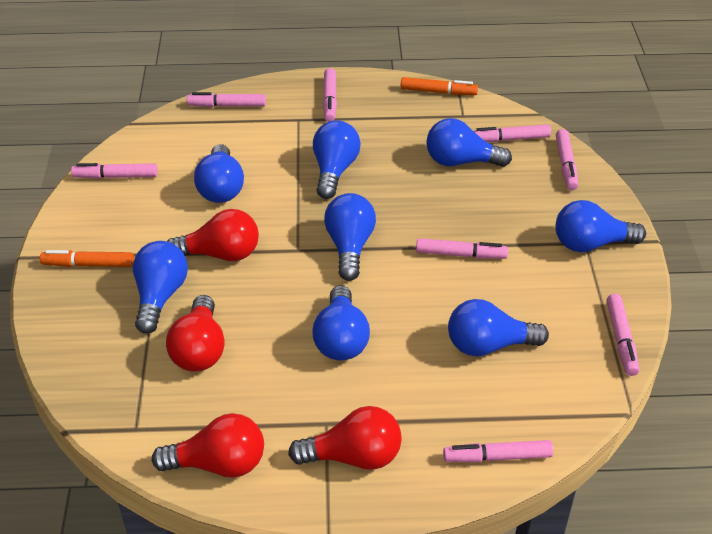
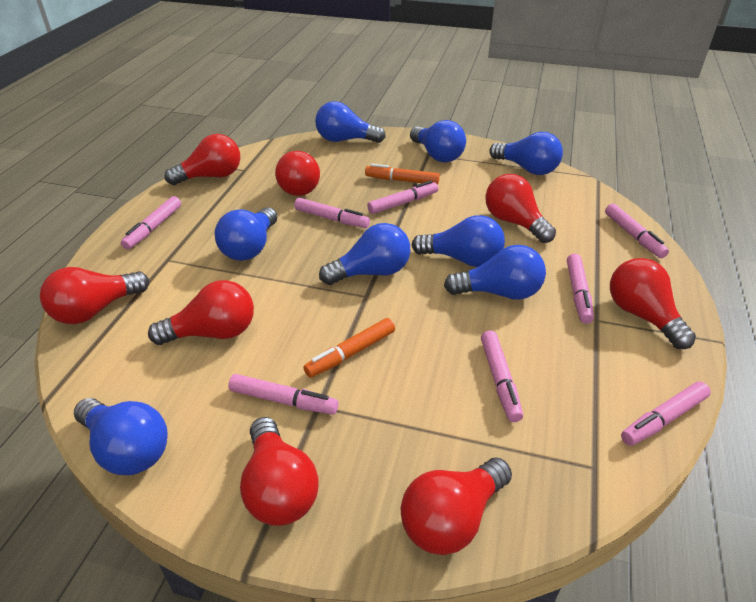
red light bulb: [152,413,264,477] [166,295,225,372] [167,209,259,261] [288,406,402,470] = 4 -> [40,267,149,324] [148,280,254,345] [165,134,240,185] [240,417,319,526] [275,151,320,196] [401,458,512,555] [485,174,556,243] [610,258,696,349] = 8

